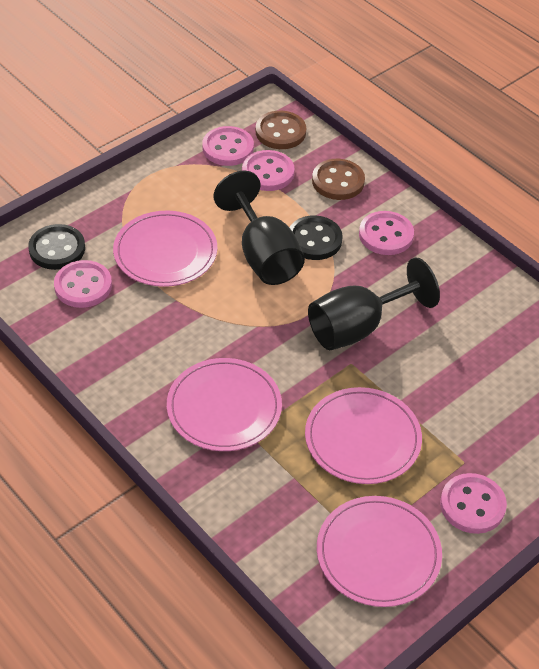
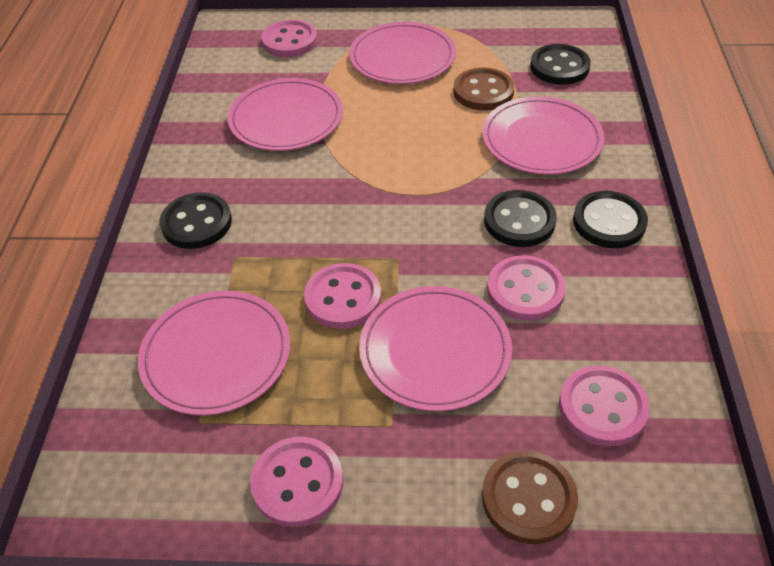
black button: [28,224,85,270] [289,216,343,260] = 2 -> [160,193,232,249] [484,190,557,247] [530,44,591,85] [573,191,648,248] = 4
black goblet: [214,171,305,285] [308,258,440,350] = 2 -> none = 0
pink plate: [113,211,217,287] [167,358,282,451] [305,387,422,484] [317,496,442,607] = 4 -> [138,291,290,416] [227,78,343,151] [349,22,456,84] [359,286,512,411] [482,96,604,175] = 5

